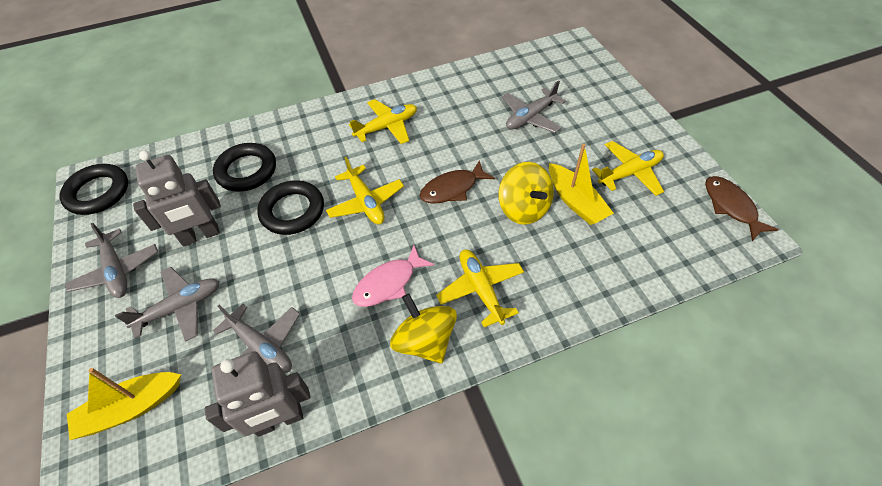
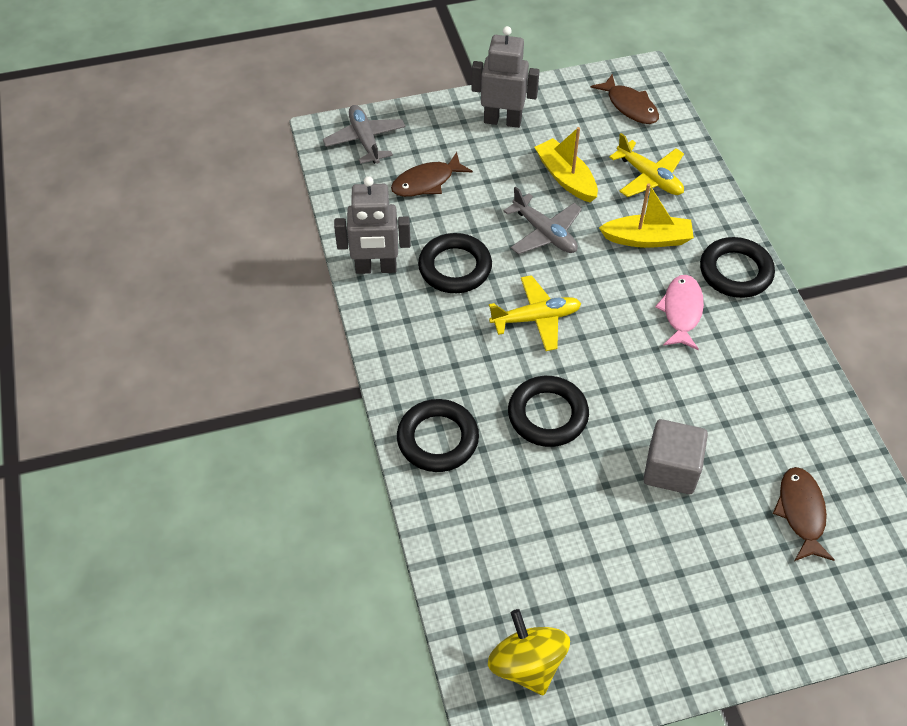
black ring: [59,164,128,215] [213,143,276,192] [257,180,324,235] = 3 -> [397,399,479,472] [418,233,492,293] [508,376,589,447] [700,237,775,298] = 4
brown fish: [420,160,495,204] [705,176,779,241] = 2 -> [391,152,473,197] [590,74,659,124] [773,467,835,561] = 3
grey cube: none = 0 -> [643,419,708,494] = 1
grey plane: [65,223,158,298] [115,267,220,342] [213,304,300,373] [502,80,566,133] = 4 -> [323,105,406,164] [504,186,582,254] = 2
yellow plane: [326,157,404,224] [349,99,417,144] [436,250,524,327] [592,141,664,196] = 4 -> [489,275,581,351] [609,133,684,197] = 2
yellow spinning top: [390,293,457,363] [498,162,554,225] = 2 -> [488,609,570,695] = 1

